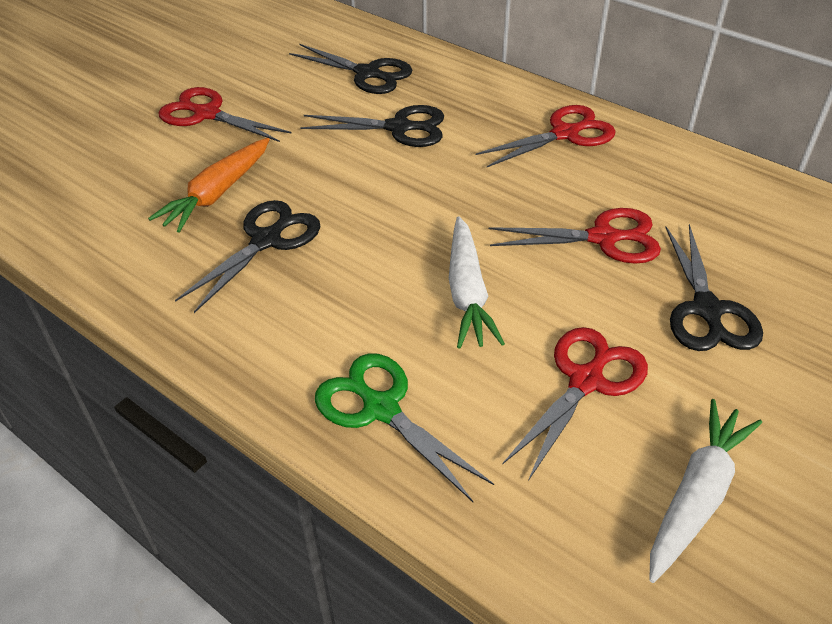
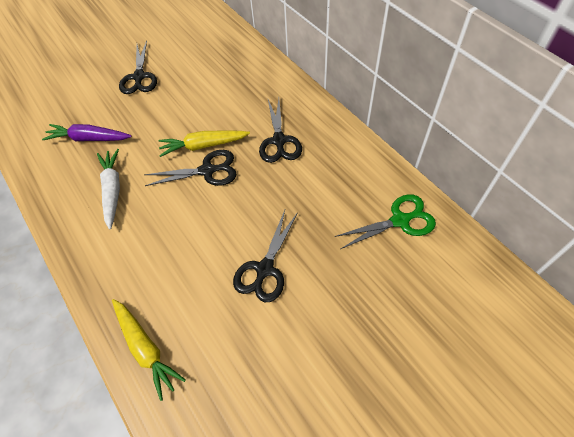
orange carrot: [148,138,270,233] = 1 -> none = 0
purple carrot: none = 0 -> [42,124,132,141] = 1
red scissors: [159,87,292,142] [476,105,616,167] [488,208,661,264] [502,327,648,481] = 4 -> none = 0
white carrot: [449,216,505,349] [649,399,762,583] = 2 -> [97,149,120,229] = 1
yellow carrot: none = 0 -> [112,299,186,401] [158,130,250,157] = 2

